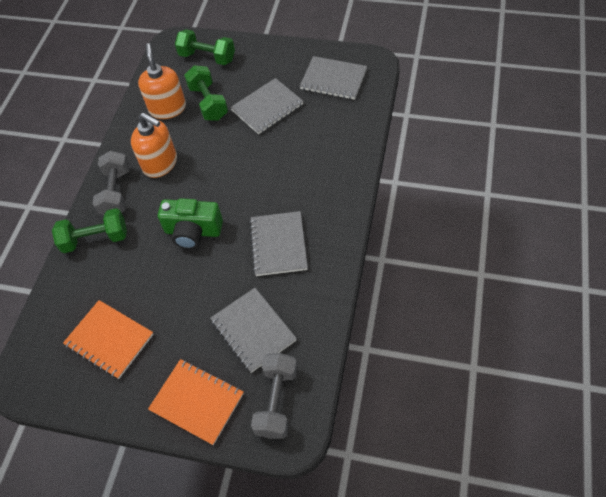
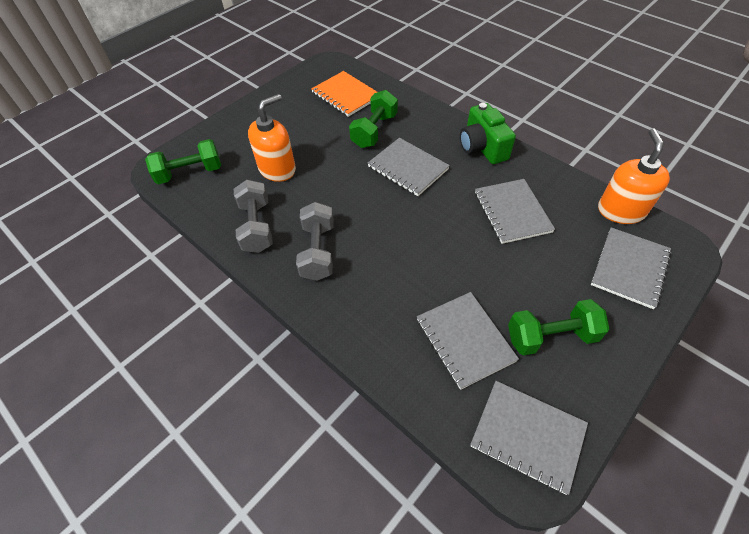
grey notebook: [210,288,297,373] [230,78,304,134] [249,211,308,276] [300,56,367,100] = 4 -> [368,138,450,196] [417,292,519,390] [470,381,588,495] [475,179,555,244] [591,227,672,309] = 5
orange notebook: [63,300,154,379] [148,359,244,445] = 2 -> [311,71,377,117] = 1

